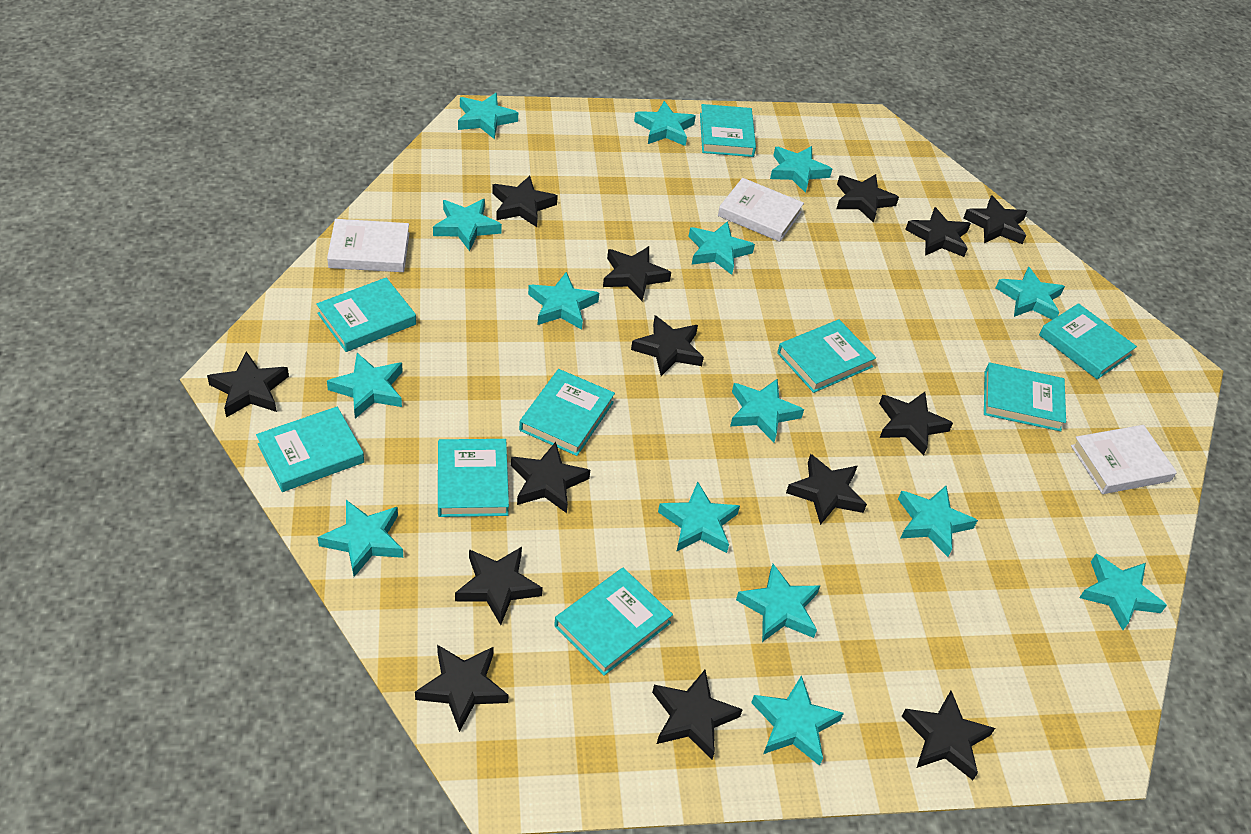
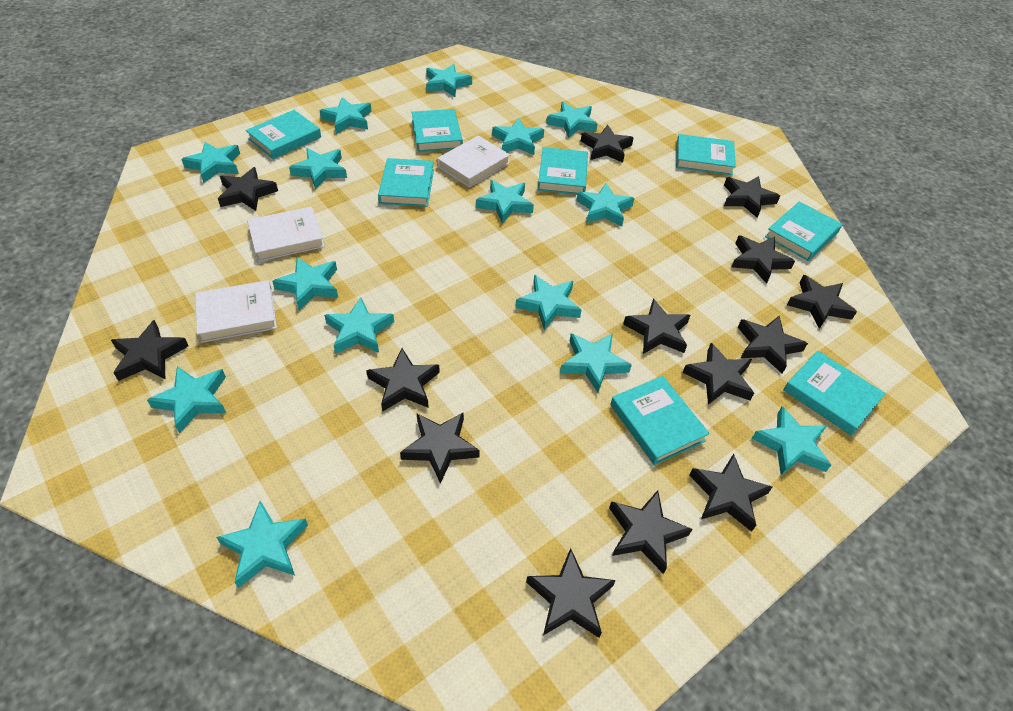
turquoise book: [256,407,364,492] [316,278,416,352] [438,439,509,517] [519,369,615,456] [554,568,673,676] [700,104,756,157] [777,320,876,393] [984,362,1066,431] [1039,303,1137,379] = 9 -> [246,110,321,159] [378,158,434,207] [412,109,463,152] [538,147,588,195] [610,376,710,465] [676,134,736,175] [765,201,842,261] [783,351,886,436] = 8

